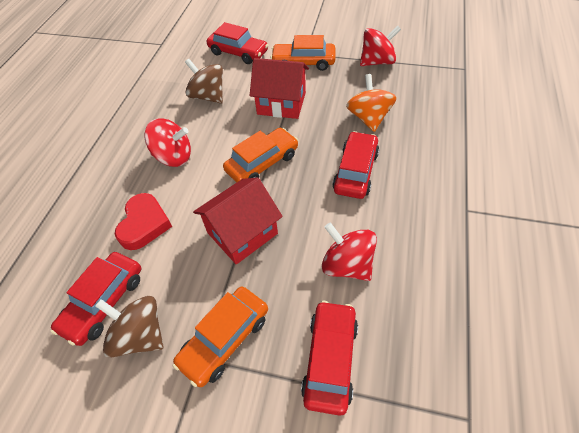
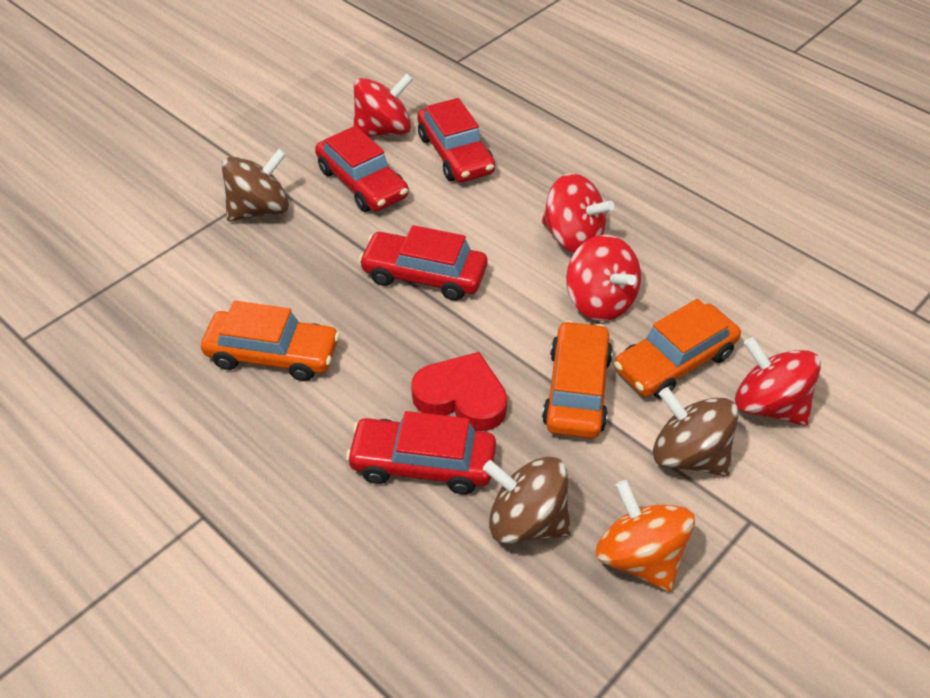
brown spinning top: [95,296,164,358] [185,59,223,104] = 2 -> [222,149,289,222] [483,457,571,544] [653,387,738,476] = 3
red house: [193,177,283,265] [250,58,309,119] = 2 -> none = 0
red spinning top: [145,118,191,167] [322,223,377,281] [360,25,401,66] = 3 -> [354,73,413,137] [542,173,614,253] [566,235,641,321] [735,337,821,426] = 4

